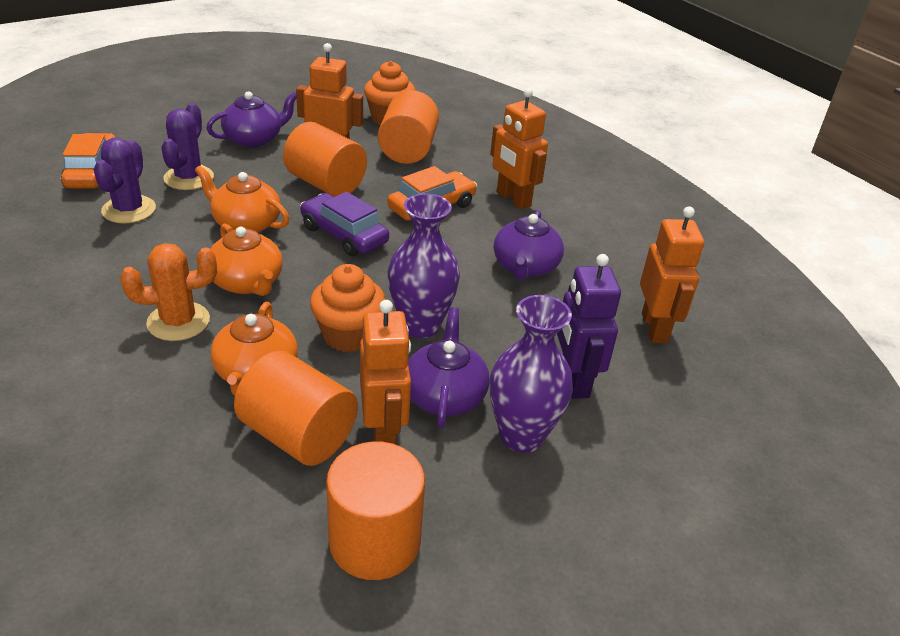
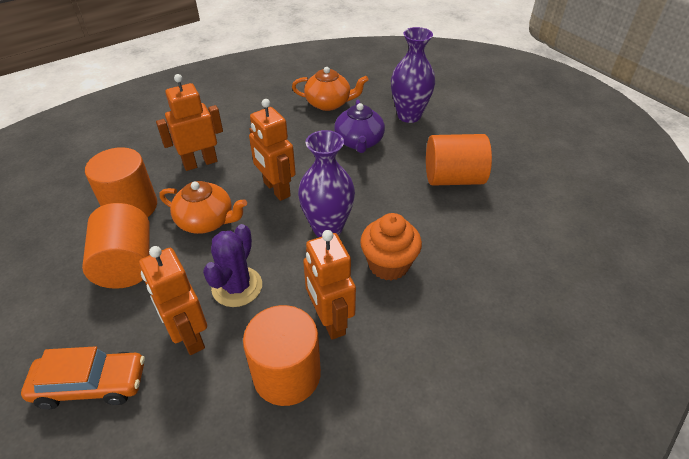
orange cactus: [120,243,217,341] = 1 -> none = 0
orange car: [61,133,116,188] [387,166,477,221] = 2 -> [21,346,145,409] = 1
orange cupcake: [310,264,386,352] [364,61,416,125] = 2 -> [360,213,422,281] = 1
orange teapot: [195,165,289,233] [210,224,283,296] [211,302,298,396] = 3 -> [160,181,247,234] [292,67,368,111] = 2
purple cactus: [94,138,156,224] [161,103,214,190] = 2 -> [203,224,262,307] = 1
purple car: [300,192,389,256] = 1 -> none = 0
purple robot: [557,254,621,399] = 1 -> none = 0
purple teapot: [206,91,297,148] [408,307,490,428] [494,210,564,280] = 3 -> [334,100,385,153] = 1

